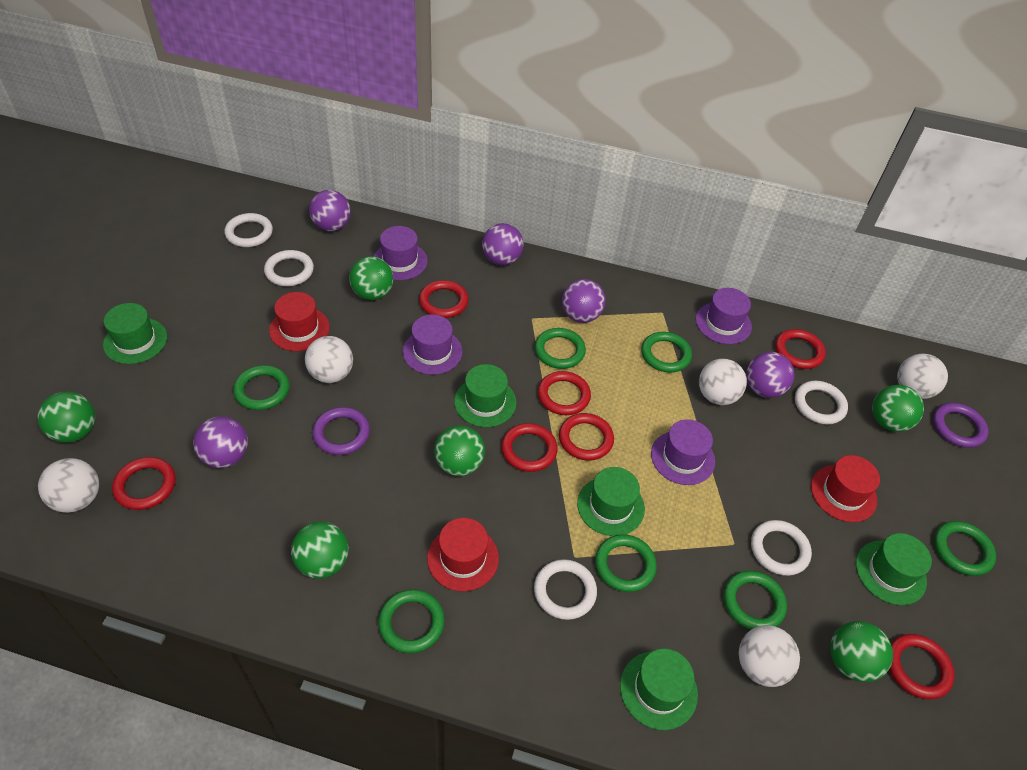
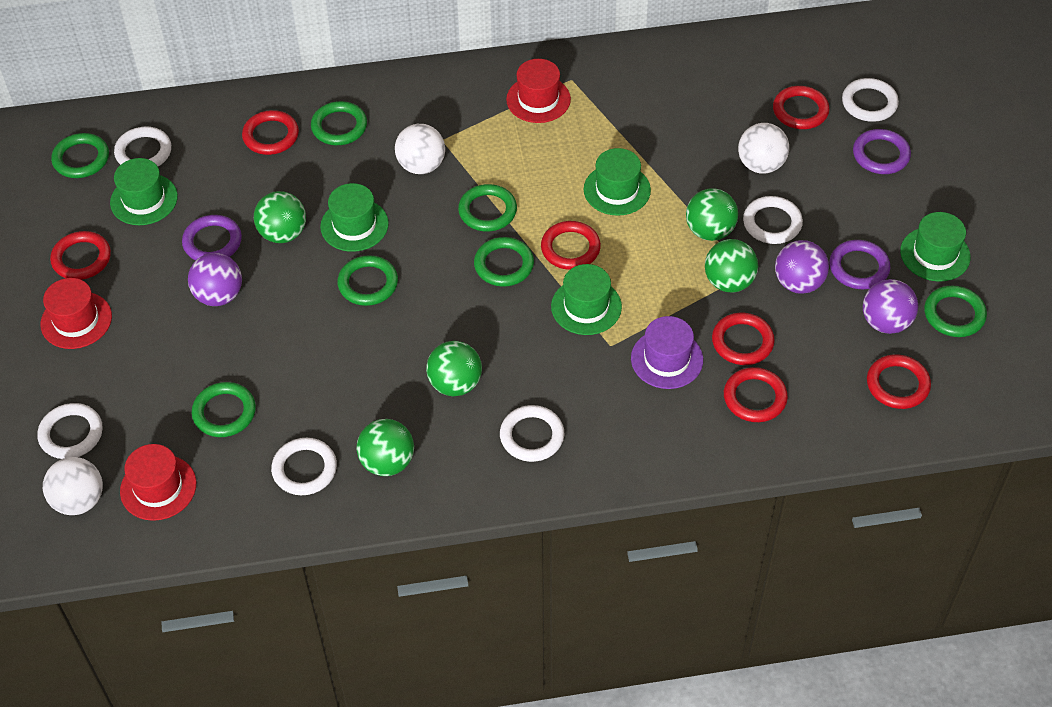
green ball: [38,391,95,443] [291,521,349,579] [349,256,393,300] [434,425,485,476] [830,621,893,682] [872,385,924,432] = 6 -> [254,191,306,243] [357,419,414,476] [426,341,482,396] [686,188,738,241] [705,239,758,292] = 5
purple ball: [193,416,248,468] [309,190,351,231] [482,223,524,265] [562,279,606,323] [746,352,794,398] = 5 -> [188,253,242,306] [775,240,829,294] [863,279,918,334] = 3
purple hat: [373,226,428,280] [403,314,463,375] [651,419,715,485] [695,288,752,344] = 4 -> [631,316,703,389] = 1
purple ring: [312,407,370,455] [933,403,989,448] = 2 -> [182,215,242,260] [829,240,890,289] [853,129,911,174] = 3
white ball: [38,458,99,513] [305,336,353,383] [699,359,747,405] [739,625,800,687] [897,354,948,399] = 5 -> [43,457,103,515] [395,124,445,174] [738,123,789,174] = 3
white ring: [224,213,273,247] [264,250,314,286] [534,559,597,620] [751,520,812,576] [795,381,848,425] = 5 -> [37,403,103,459] [114,126,171,166] [271,438,337,495] [500,405,564,462] [743,196,803,244] [842,78,899,122] = 6

